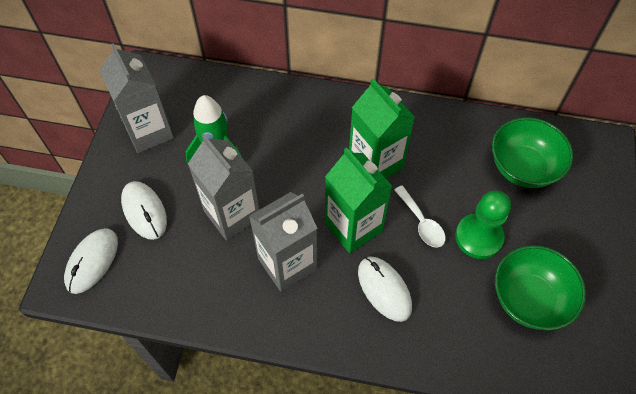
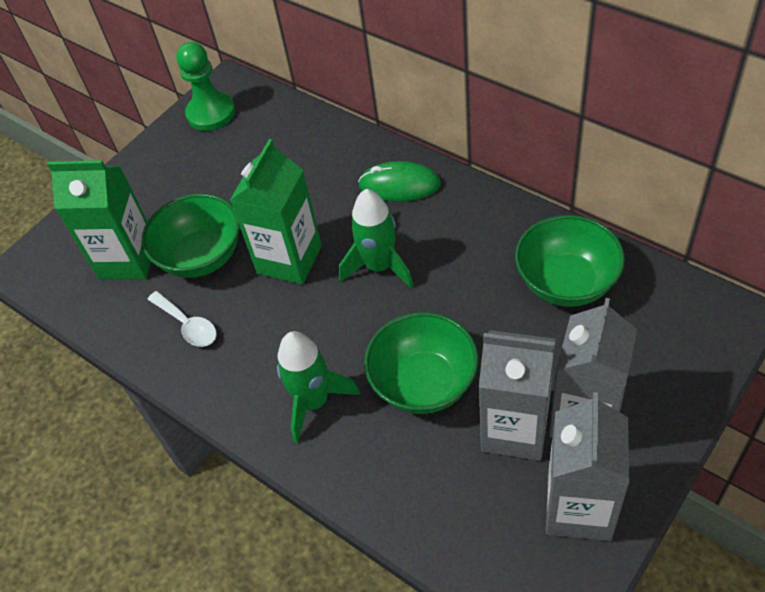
green bowl: [492,117,573,188] [495,245,586,331] = 2 -> [142,194,240,278] [364,312,479,414] [515,215,625,307] = 3
green mouse: none = 0 -> [358,161,441,202] = 1
green rocket: [186,95,242,164] = 1 -> [277,331,360,443] [339,189,413,288] = 2
white mouse: [64,228,118,294] [121,181,167,240] [358,256,412,322] = 3 -> none = 0

